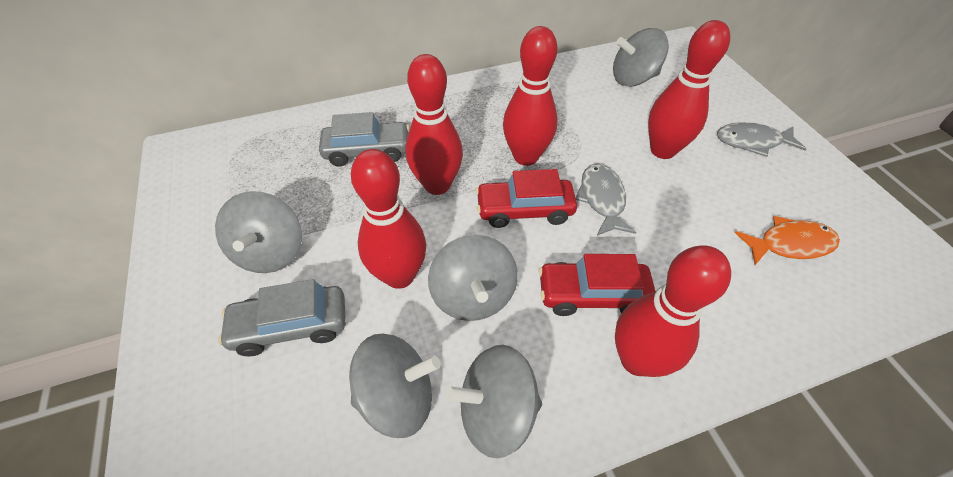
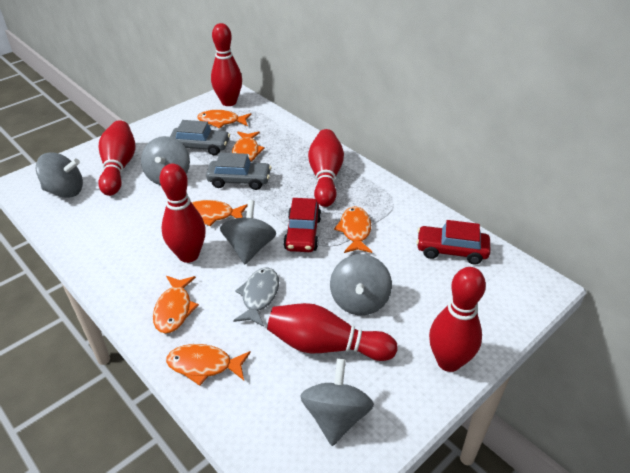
grey fish: [576,163,636,236] [717,122,806,157] = 2 -> [233,268,279,327] = 1
orange fish: [735,216,840,265] = 1 -> [153,276,199,333] [166,344,251,386] [192,200,248,226] [197,110,251,128] [232,132,265,162] [334,206,372,253] = 6
red bowling pin: [351,149,426,289] [405,54,463,195] [503,26,557,166] [615,245,731,377] [648,20,730,159] = 5 -> [98,120,135,196] [160,164,206,263] [211,23,242,106] [267,303,398,361] [308,129,344,207] [429,267,486,372] = 6

